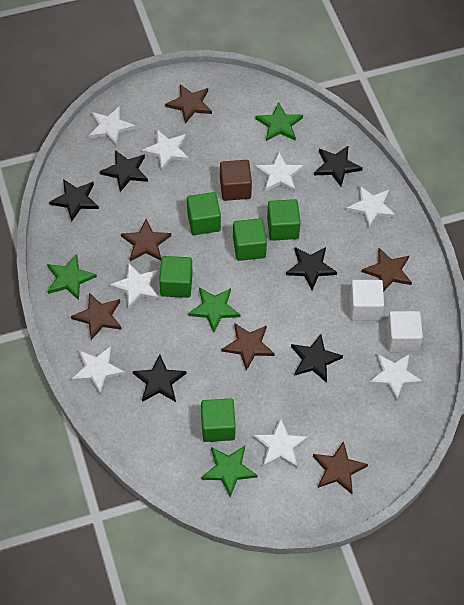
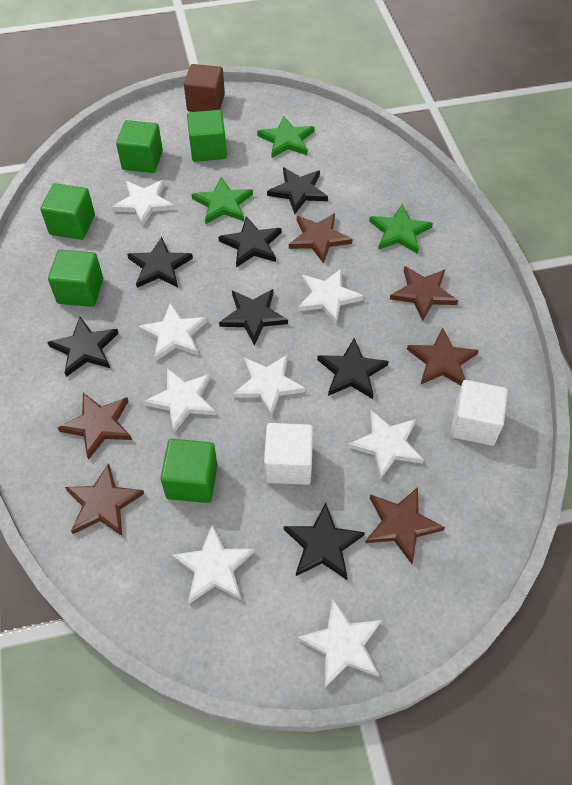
black star: [49,179,99,222] [100,150,148,192] [133,355,186,402] [286,247,337,290] [291,334,343,383] [314,146,363,187] = 6 -> [47,317,118,377] [127,237,193,288] [218,216,281,268] [219,289,288,346] [267,167,328,214] [284,503,365,580] [317,338,389,399] = 7
green star: [47,254,97,300] [188,287,240,332] [202,446,257,497] [255,102,303,141] = 4 -> [192,177,253,224] [257,116,315,158] [369,204,433,254] = 3

